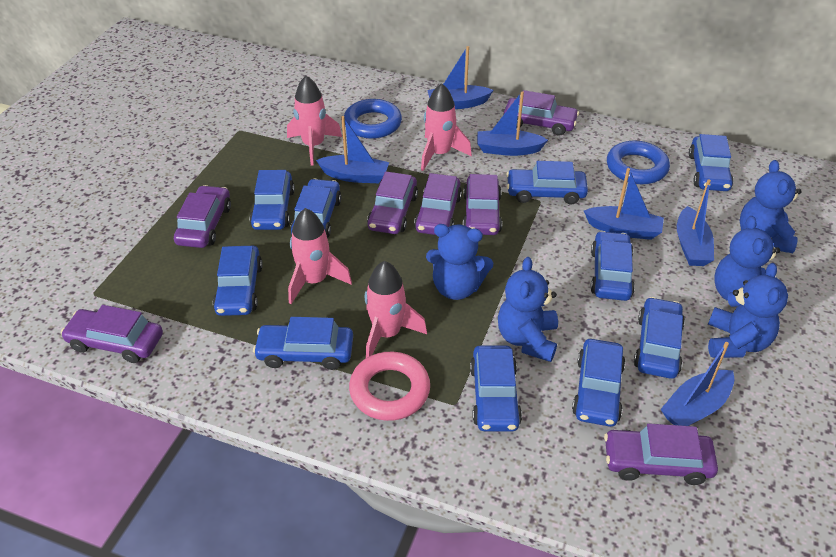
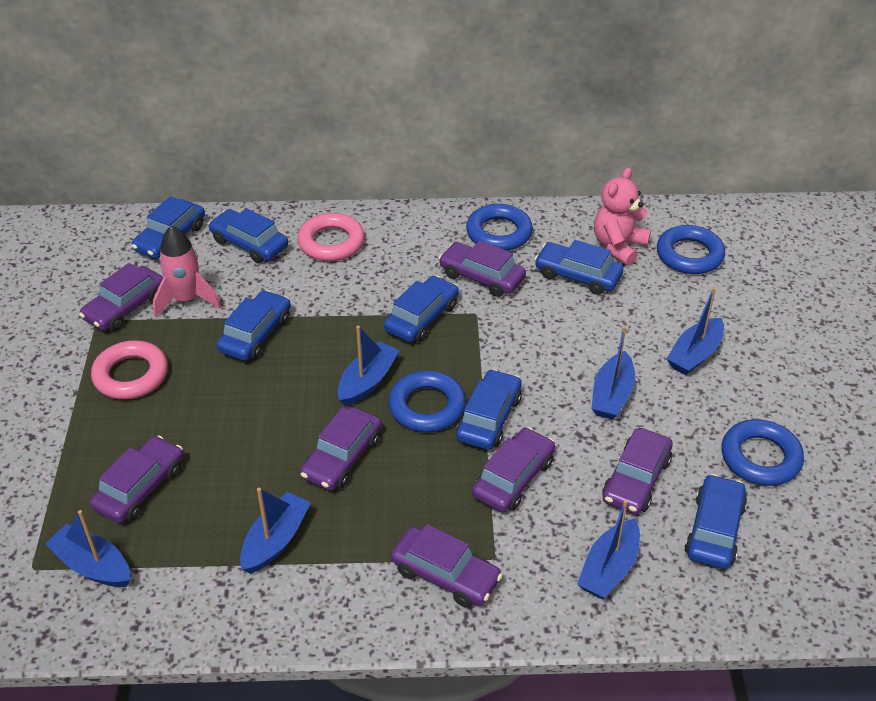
blue car: [213,246,263,316] [250,170,295,230] [253,317,353,370] [290,179,341,238] [470,345,522,431] [506,161,588,205] [572,339,626,427] [590,231,635,301] [634,297,685,379] [689,134,734,191] = 10 -> [131,196,205,259] [208,208,288,263] [217,290,291,361] [384,276,459,342] [456,369,522,450] [534,240,624,295] [685,474,747,569] = 7
blue ring: [344,99,402,139] [607,141,670,184] = 2 -> [388,371,466,432] [466,204,533,251] [657,225,725,274] [722,419,804,486] = 4
blue teddy bear: [426,224,493,300] [498,257,558,362] [708,263,788,358] [714,216,780,301] [740,160,802,253] = 5 -> none = 0
pink ring: [349,352,430,421] = 1 -> [91,340,168,399] [297,213,365,261] = 2
pink rocket: [287,76,342,166] [288,208,352,304] [365,261,427,358] [421,83,472,171] = 4 -> [153,225,221,317] = 1
pink teddy bear: none = 0 -> [594,167,651,266] = 1

